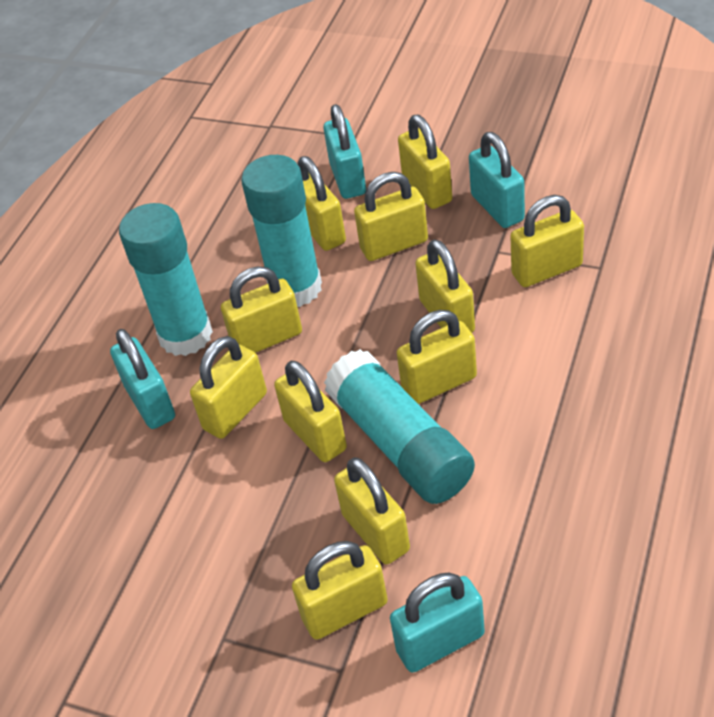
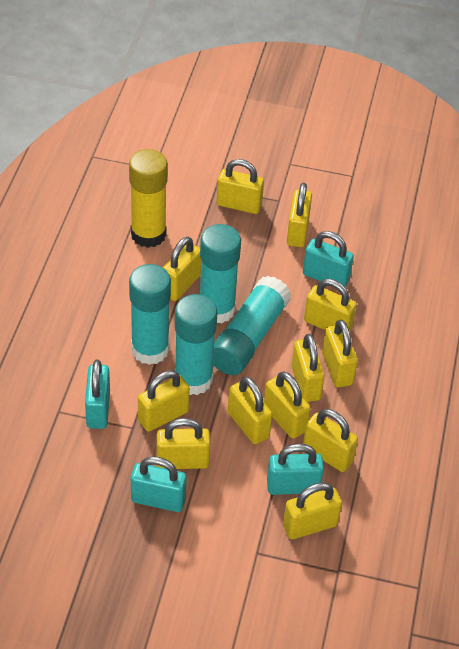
turquoise glue stick: [119,203,213,356] [241,155,322,307] [324,349,475,504] = 3 -> [129,264,171,365] [175,294,217,395] [200,224,241,323] [213,276,291,375] = 4
yellow glue stick: none = 0 -> [129,149,168,248] = 1
yellow padlock: [190,336,267,439] [221,266,302,353] [274,361,347,462] [292,541,388,640] [297,156,346,251] [334,457,410,564] [354,172,428,261] [397,310,477,404] [398,115,452,209] [415,240,475,333] [510,195,584,287] = 11 -> [138,370,190,432] [157,418,210,469] [163,237,201,301] [217,159,264,214] [228,377,272,444] [264,371,311,439] [283,482,342,539] [287,183,312,247] [292,334,324,402] [303,409,358,472] [304,279,356,332] [322,319,358,387] = 12

